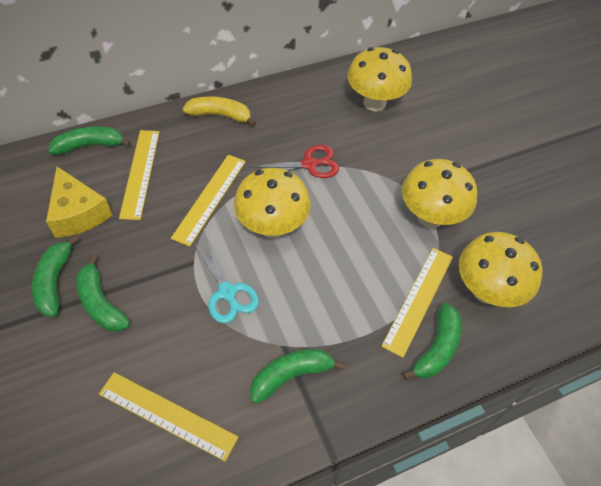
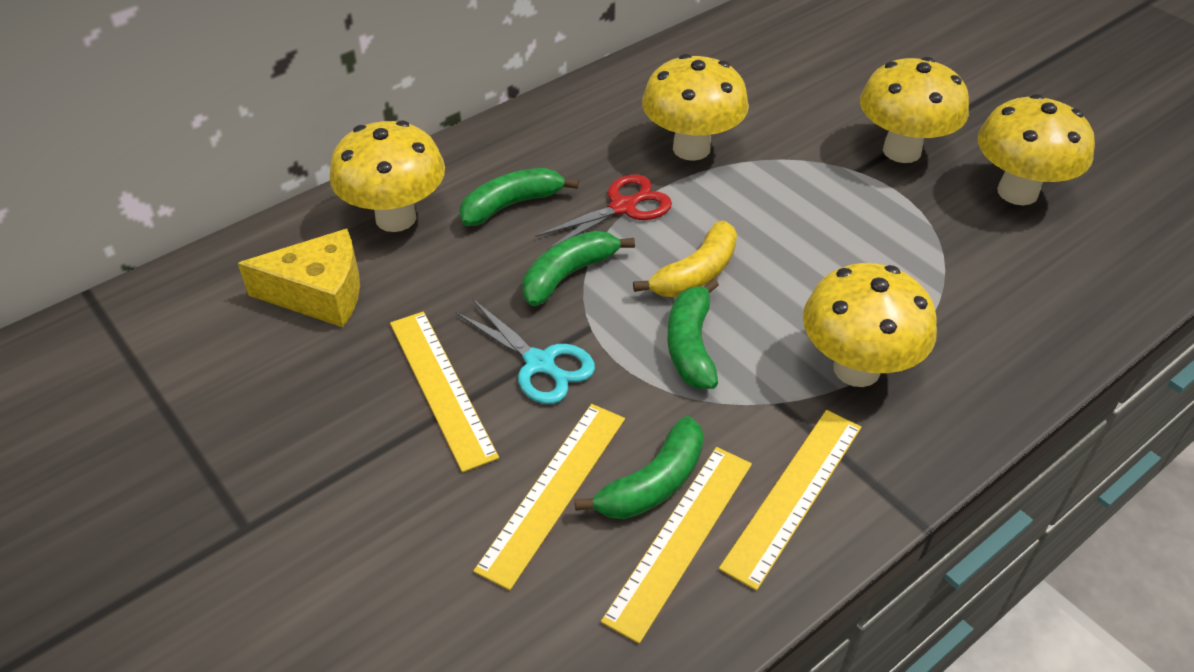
green banana: [32,235,79,317] [48,126,131,155] [76,255,130,332] [250,349,346,404] [403,303,461,380] = 5 -> [460,168,579,226] [522,231,635,306] [575,416,704,519] [668,279,719,389] = 4
yellow mushroom: [234,168,311,238] [347,47,412,111] [402,159,477,228] [459,232,543,307] = 4 -> [329,120,445,232] [642,54,749,161] [803,263,937,387] [860,57,969,163] [978,94,1095,205] = 5

